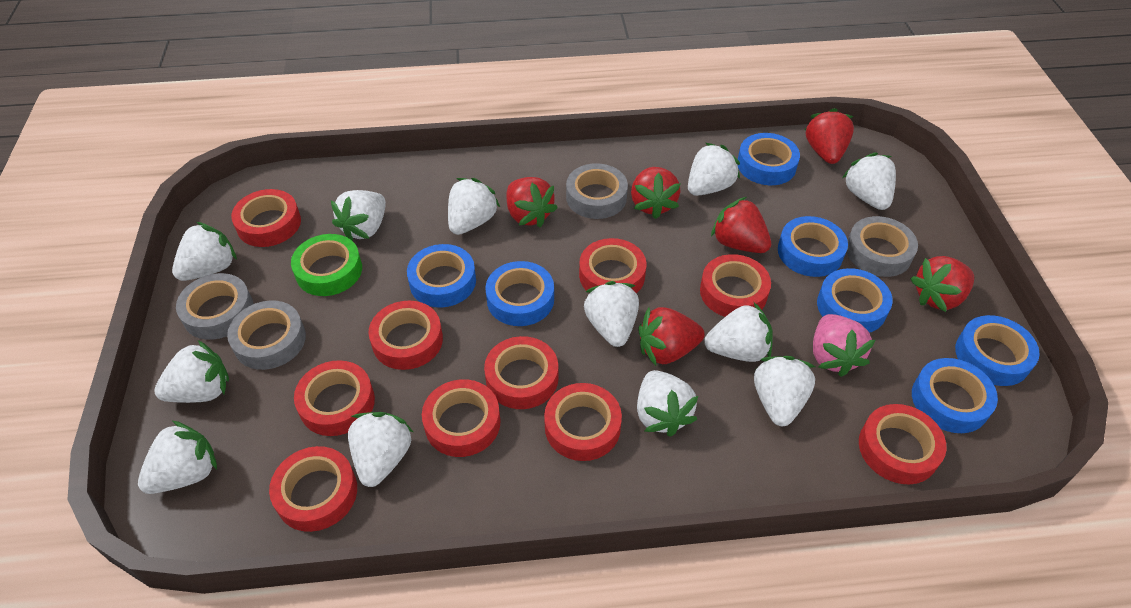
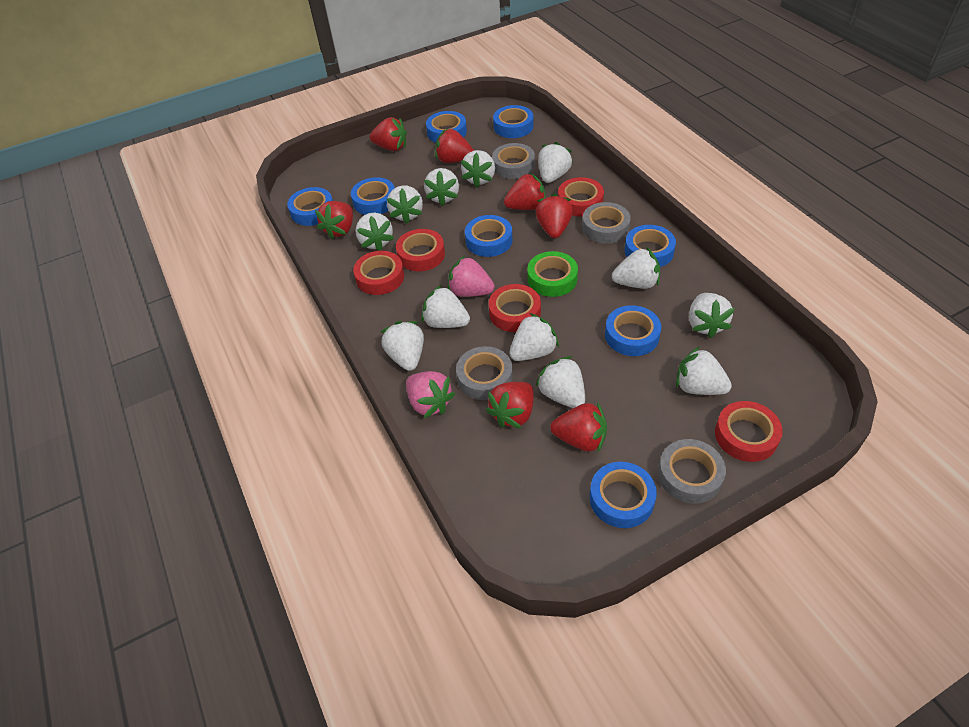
blue tape: [407,244,476,308] [485,261,554,326] [738,133,800,185] [778,216,848,277] [817,268,893,333] [912,358,998,433] [955,315,1040,386] = 7 -> [287,187,333,226] [351,177,395,215] [426,111,467,143] [465,215,513,257] [493,105,533,138] [590,462,657,528] [605,305,661,356] [625,225,676,267] = 8
pink strawberry: [813,314,875,377] = 1 -> [406,371,455,418] [448,256,494,297] = 2
red strawberry: [506,177,558,228] [631,167,681,219] [638,307,705,366] [711,197,771,253] [805,108,854,164] [911,256,974,312] = 6 -> [315,201,353,240] [370,117,407,151] [435,128,474,163] [486,382,534,429] [504,172,546,210] [536,194,573,238] [550,402,607,452] = 7
red tape: [231,189,301,247] [269,446,357,532] [294,360,375,436] [369,301,443,370] [422,379,500,457] [484,336,559,409] [544,383,622,461] [579,238,646,293] [700,254,771,317] [859,404,947,484] = 10 -> [353,251,404,295] [396,229,445,271] [489,284,541,332] [558,177,604,217] [715,401,783,462] = 5

